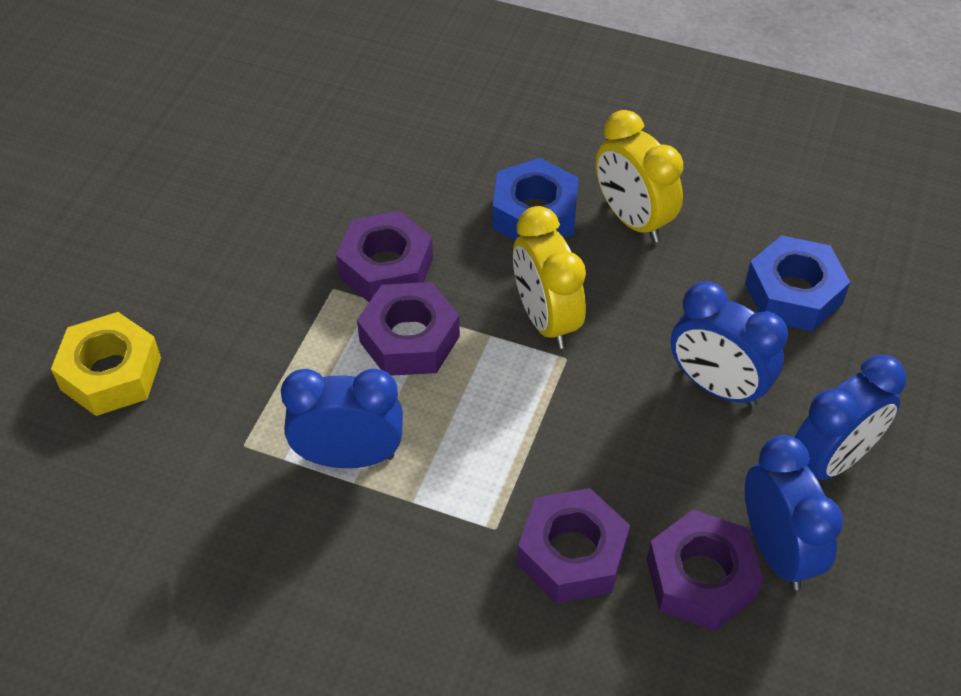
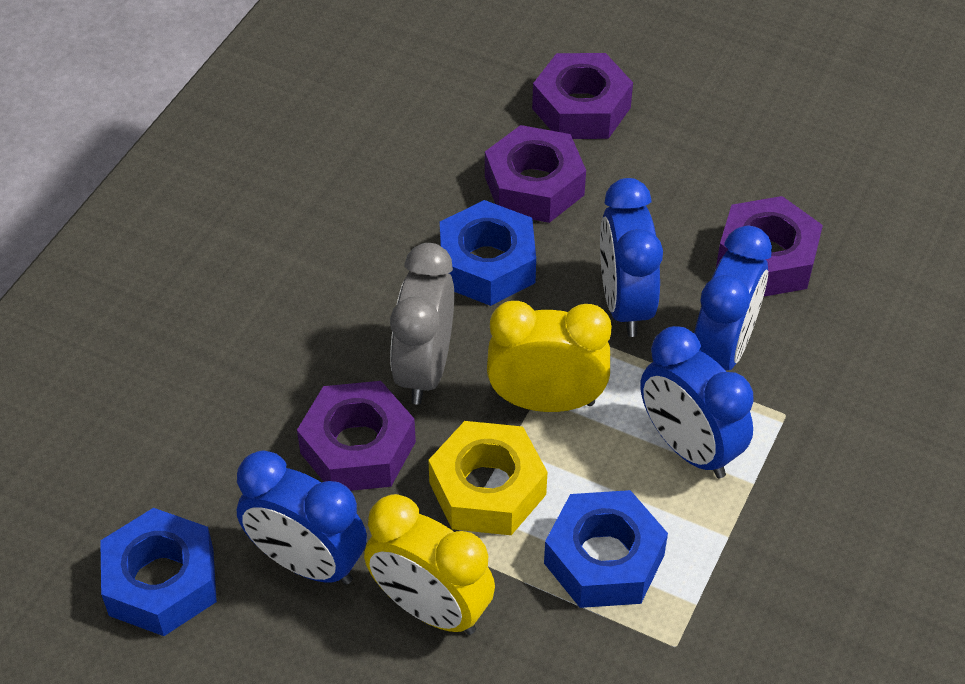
blue nut: [493,158,579,240] [745,235,850,331] = 2 -> [100,508,217,636] [440,200,536,306] [544,490,668,608] = 3
grey clock: none = 0 -> [390,243,454,404] = 1

